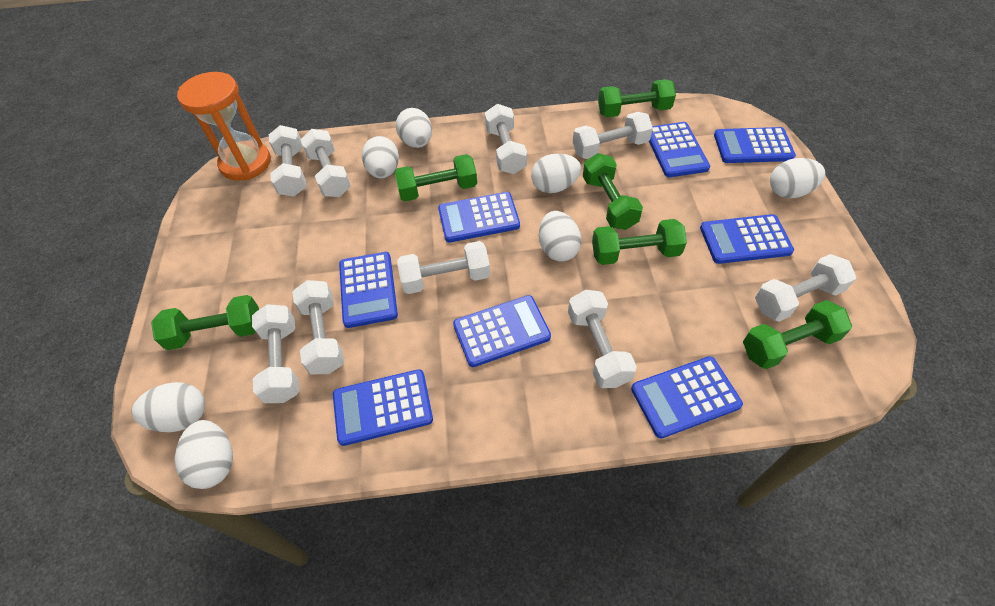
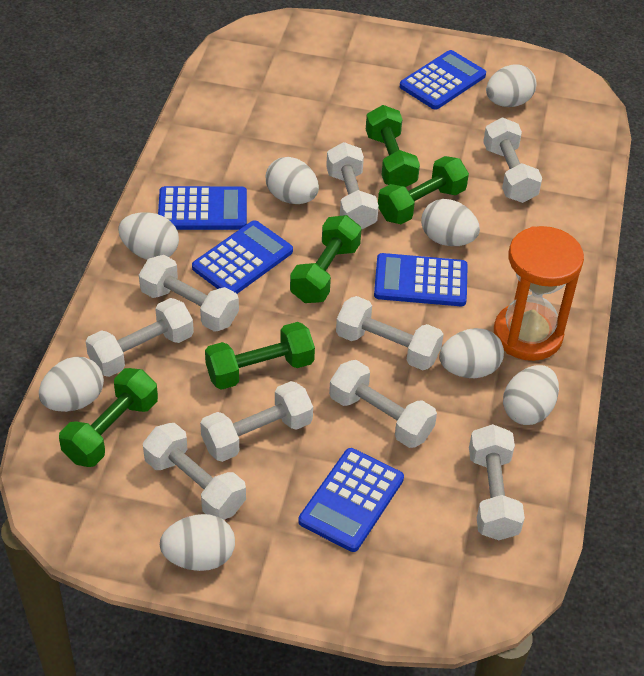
blue calculator: [333,369,433,446] [339,252,398,328] [438,192,520,243] [453,295,551,367] [631,356,743,438] [649,122,710,177] [700,214,794,264] [714,127,796,163] = 8 -> [158,186,247,230] [192,220,293,294] [299,448,404,552] [374,253,468,306] [400,50,486,110] = 5
green dumbbell: [151,295,259,350] [394,154,477,201] [583,153,643,230] [592,219,687,265] [598,79,676,117] [743,300,852,369] = 6 -> [59,368,158,467] [205,322,315,390] [290,215,361,303] [366,105,420,187] [378,156,469,224] = 5
white egg: [131,382,205,432] [174,420,233,489] [362,136,399,178] [396,108,432,148] [531,153,581,193] [539,211,582,262] [770,158,825,198] = 7 -> [39,357,104,412] [118,212,179,260] [160,514,235,571] [266,157,319,204] [421,199,480,246] [439,328,504,378] [486,64,537,107] [503,365,559,425] = 8

